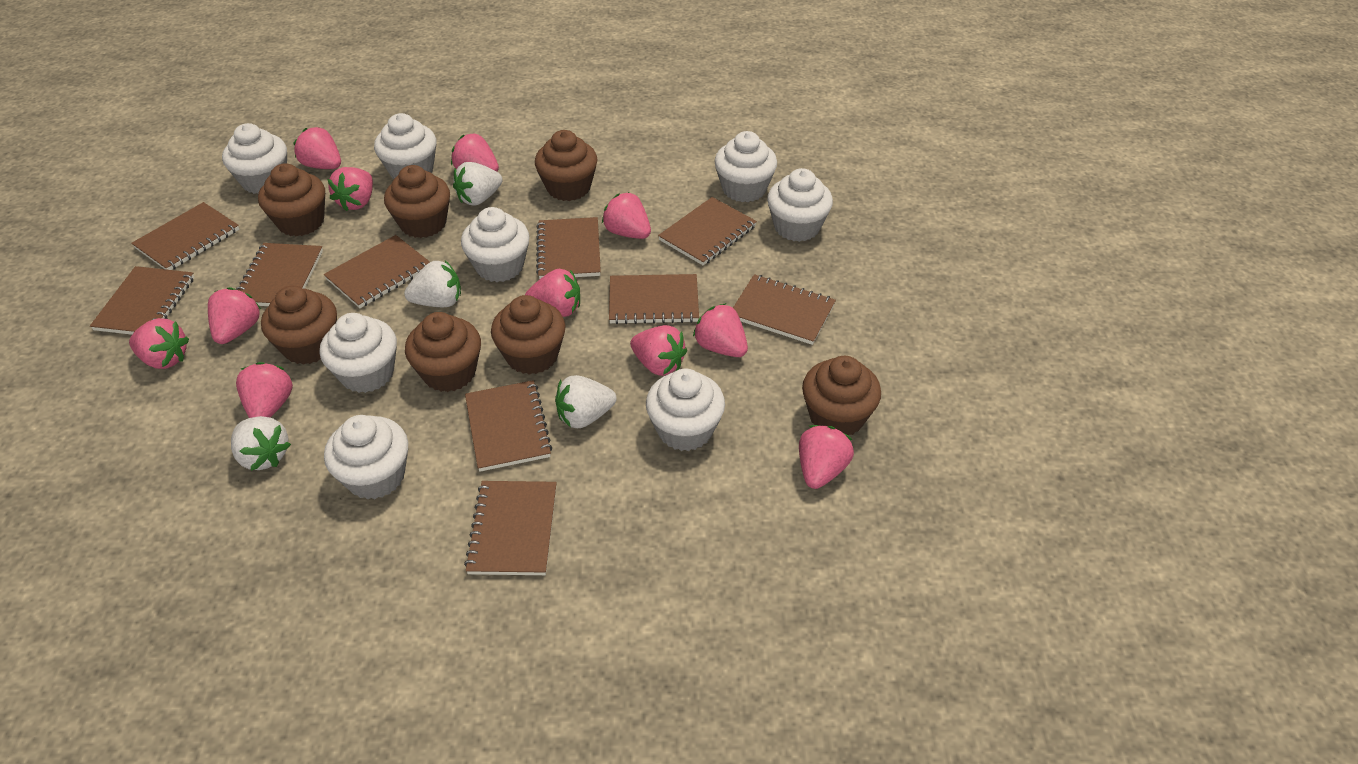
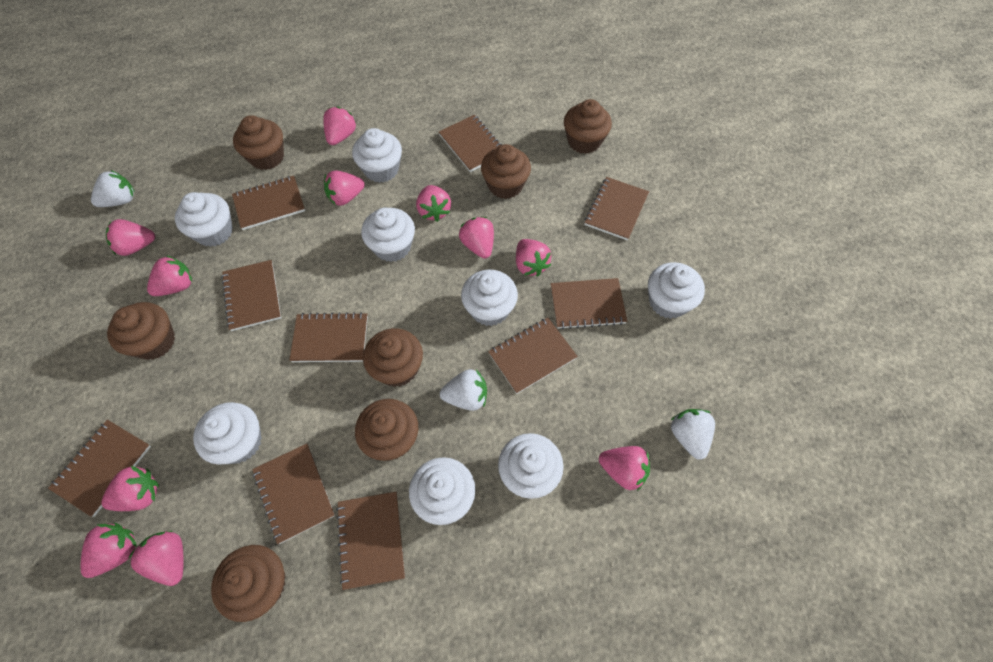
white strawberry: [231,416,291,471] [404,261,461,307] [453,162,503,206] [555,375,617,428] = 4 -> [91,170,134,207] [440,369,487,411] [671,409,715,460] = 3

